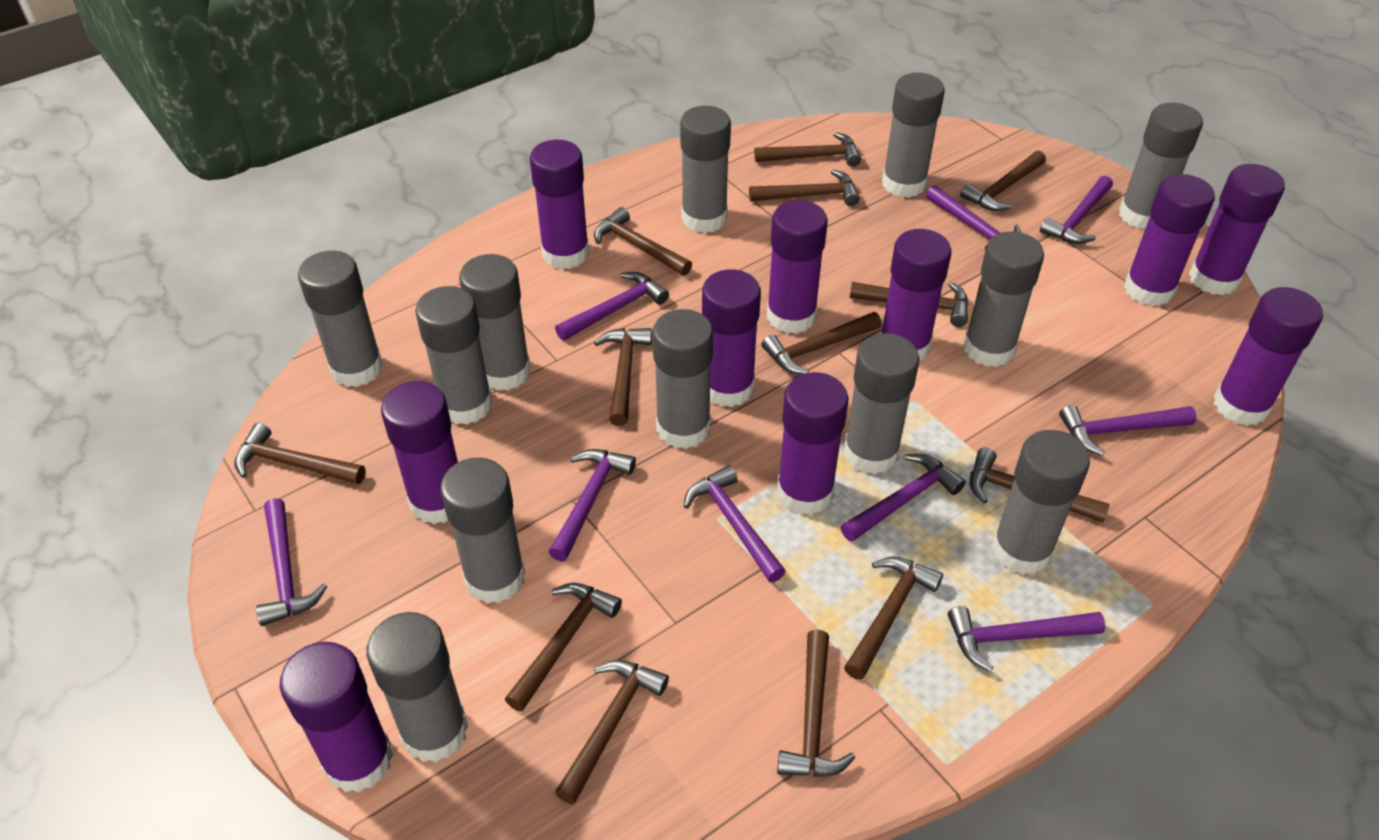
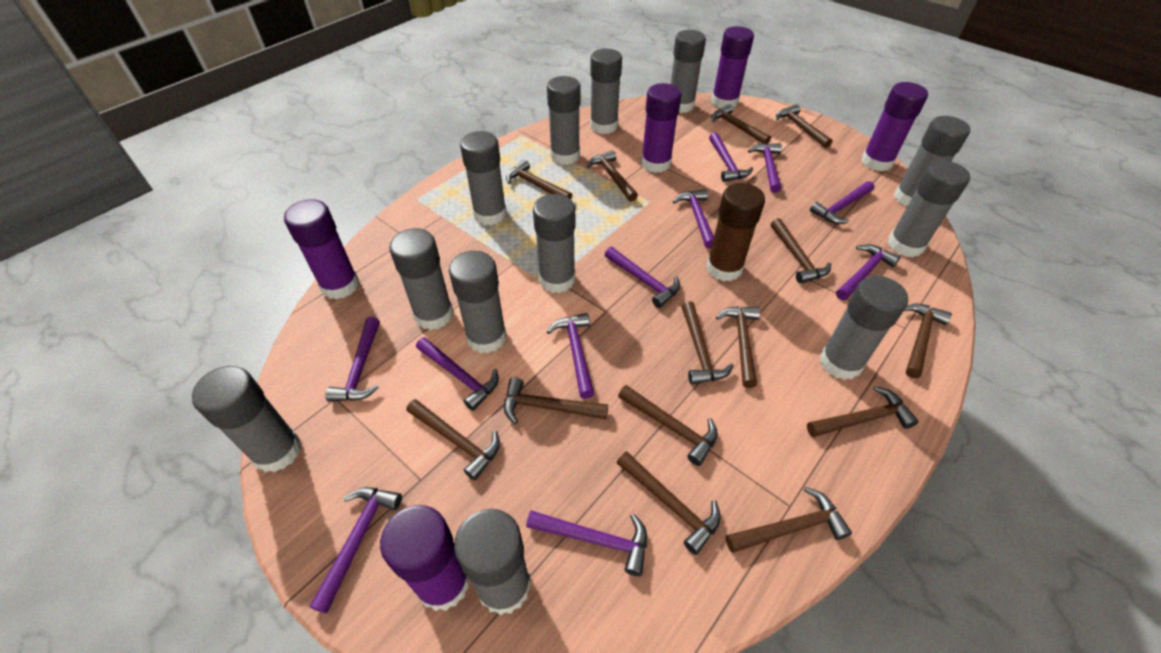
brown glue stick: none = 0 -> [706,183,765,281] = 1
brown hammer: [234,423,365,484] [505,583,622,712] [555,660,669,804] [594,207,692,276] [594,328,652,426] [749,170,860,206] [754,132,861,167] [762,312,881,374] [777,630,855,777] [844,557,943,680] [850,282,968,327] [960,151,1046,211] [970,447,1110,523] = 13 -> [407,399,500,481] [504,377,608,424] [506,160,572,199] [587,150,638,201] [617,451,721,555] [618,385,718,466] [682,301,734,385] [711,104,771,145] [716,306,760,388] [726,487,852,553] [771,218,831,284] [776,104,833,148] [807,386,919,437] [904,304,952,378] = 14
purple glue stick: [280,642,393,793] [381,381,458,524] [530,140,589,269] [702,269,761,407] [767,200,828,334] [777,372,848,515] [881,229,951,360] [1124,174,1215,306] [1189,164,1285,295] [1214,287,1323,426] = 10 -> [284,199,359,299] [380,505,469,611] [641,83,682,173] [711,26,754,108] [861,82,928,171] = 5
purple hammer: [256,498,327,626] [549,449,636,562] [555,272,669,341] [684,465,786,582] [841,454,966,542] [926,185,1021,251] [948,606,1105,672] [1040,176,1113,244] [1059,405,1197,456] = 9 -> [309,487,402,614] [325,317,380,402] [416,337,499,411] [526,511,647,576] [547,313,594,399] [605,247,680,308] [673,189,714,248] [709,132,753,182] [748,143,782,193] [810,181,874,224] [836,244,900,300] = 11

